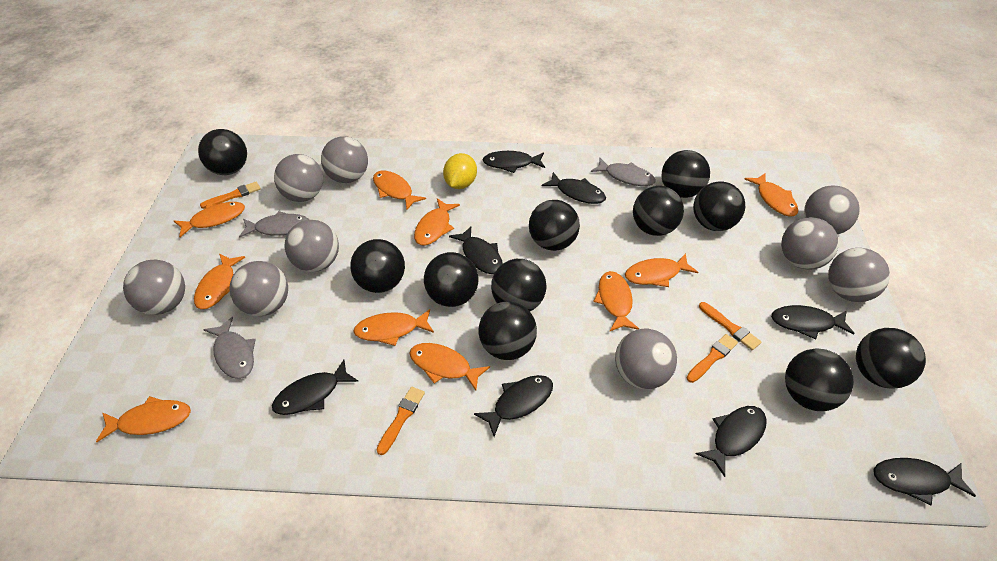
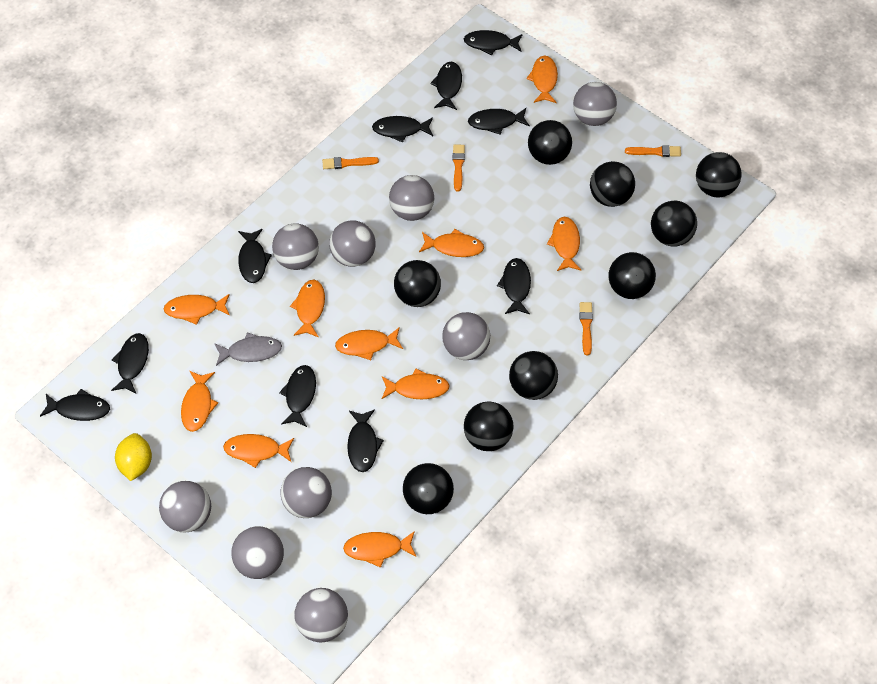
black ball: [198,129,247,175] [351,239,405,293] [424,252,478,307] [478,301,537,360] [491,259,547,311] [529,200,580,251] [633,186,684,236] [662,150,710,198] [693,181,745,231] [785,348,854,411] [856,328,926,389] = 11 -> [394,260,441,307] [403,463,454,514] [464,402,514,451] [509,351,558,400] [528,120,572,165] [590,161,635,207] [608,252,656,299] [651,200,697,247] [696,152,742,197] = 9
black fish: [272,360,359,415] [449,226,503,274] [474,375,553,437] [483,151,545,173] [541,172,606,204] [696,406,767,477] [771,305,855,340] [874,458,976,505] = 8 -> [40,389,110,421] [111,333,149,393] [238,229,272,283] [279,365,316,427] [347,409,384,472] [372,116,433,143] [430,62,462,110] [464,30,523,55] [468,108,530,134] [497,258,531,314] = 10
grey fish: [203,317,256,379] [239,211,310,238] [591,158,656,186] = 3 -> [214,332,282,366] = 1

